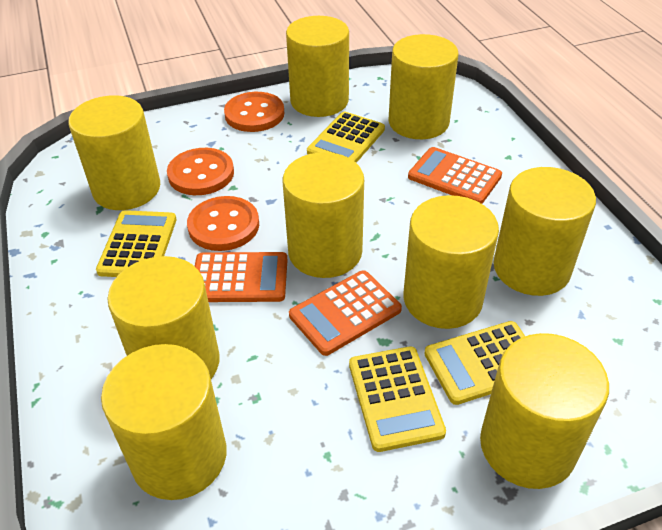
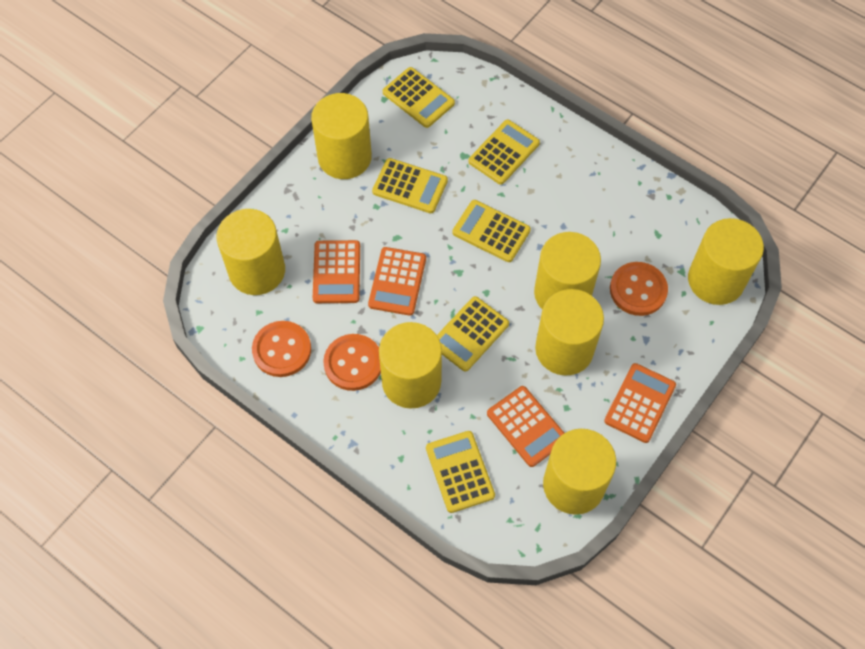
orange calculator: [195,252,287,302] [289,270,402,356] [408,147,502,204] = 3 -> [313,240,360,303] [368,247,426,316] [487,386,564,467] [604,363,676,443] = 4
yellow calculator: [96,210,177,277] [307,112,385,163] [349,346,446,452] [424,321,525,405] = 4 -> [372,158,448,213] [383,67,455,128] [426,431,495,513] [437,296,509,372] [452,200,531,262] [469,120,540,185] = 6
yellow cylinder: [68,95,160,210] [101,344,227,500] [107,256,220,379] [283,152,364,278] [286,16,349,117] [389,34,459,139] [403,195,499,329] [480,333,609,489] [493,167,596,296] = 9 -> [216,209,285,295] [311,93,372,179] [379,322,442,409] [534,232,601,309] [535,289,604,376] [543,429,616,515] [688,218,764,305] = 7

